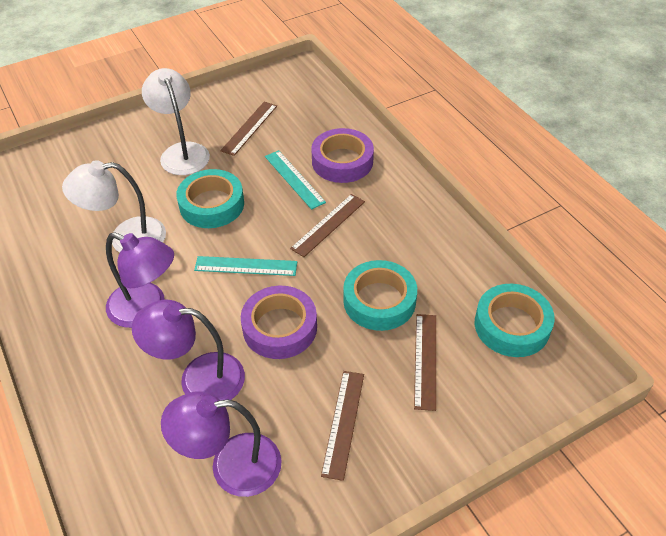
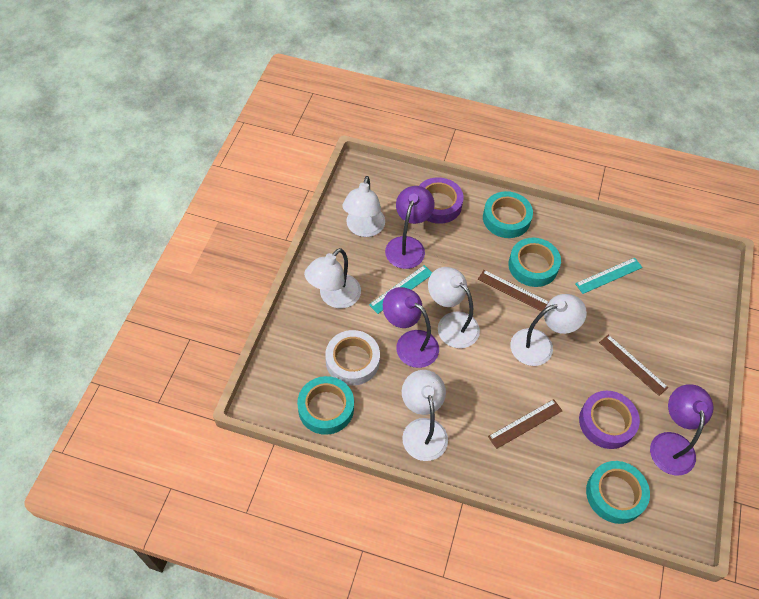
brown ruler: [220,102,277,156] [290,194,365,257] [321,371,364,481] [414,314,436,411] = 4 -> [478,270,549,311] [488,399,563,449] [599,335,668,396] = 3
turquoise tape: [176,169,244,228] [343,260,417,331] [475,284,555,357] = 3 -> [297,376,354,435] [483,191,533,238] [508,238,561,287] [586,461,650,524] = 4
white lamp: [62,160,166,253] [142,68,210,175] = 2 -> [304,248,361,308] [342,176,385,237] [402,370,448,461] [428,267,480,348] [510,294,587,366] = 5
white tape: none = 0 -> [325,330,380,386] = 1

